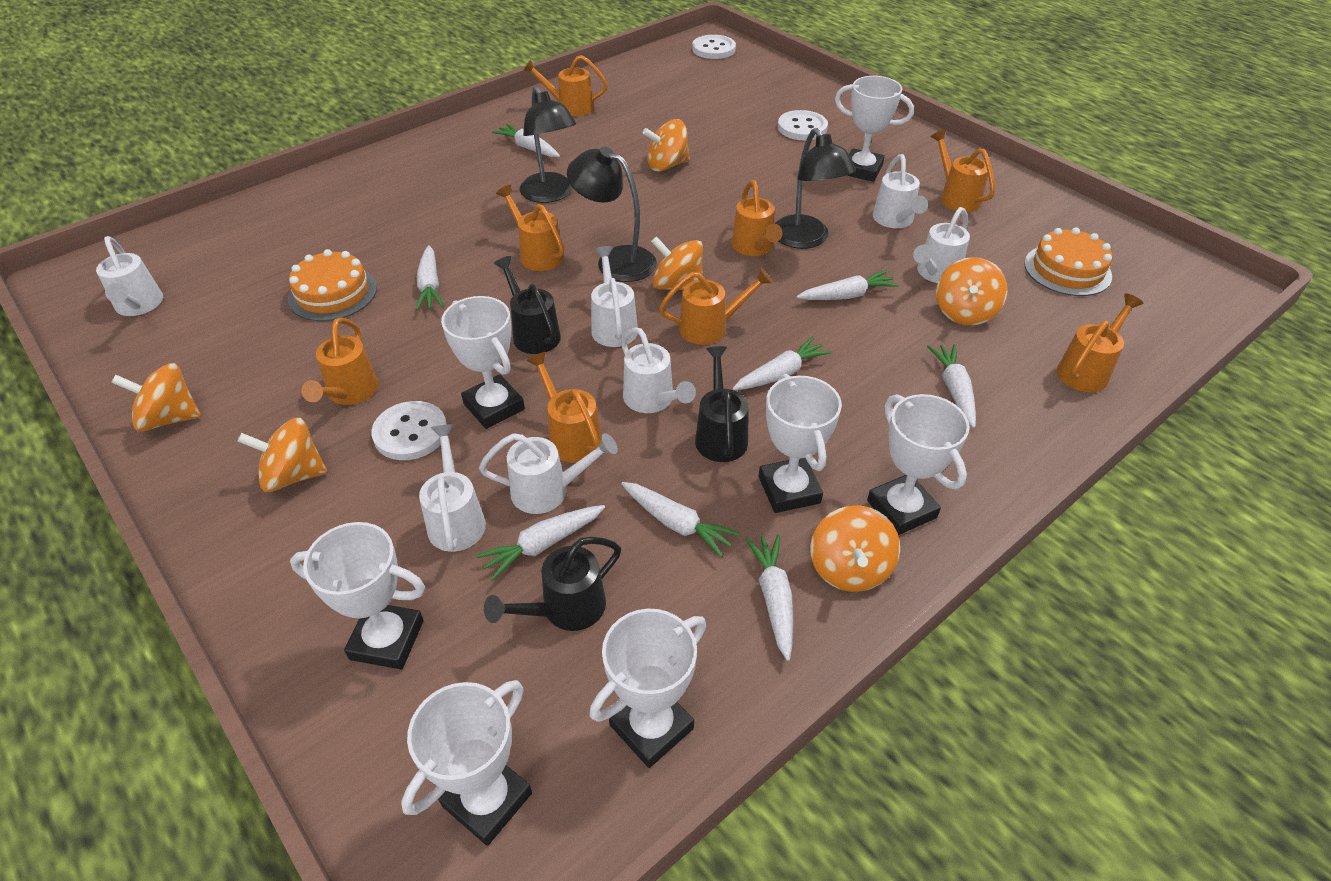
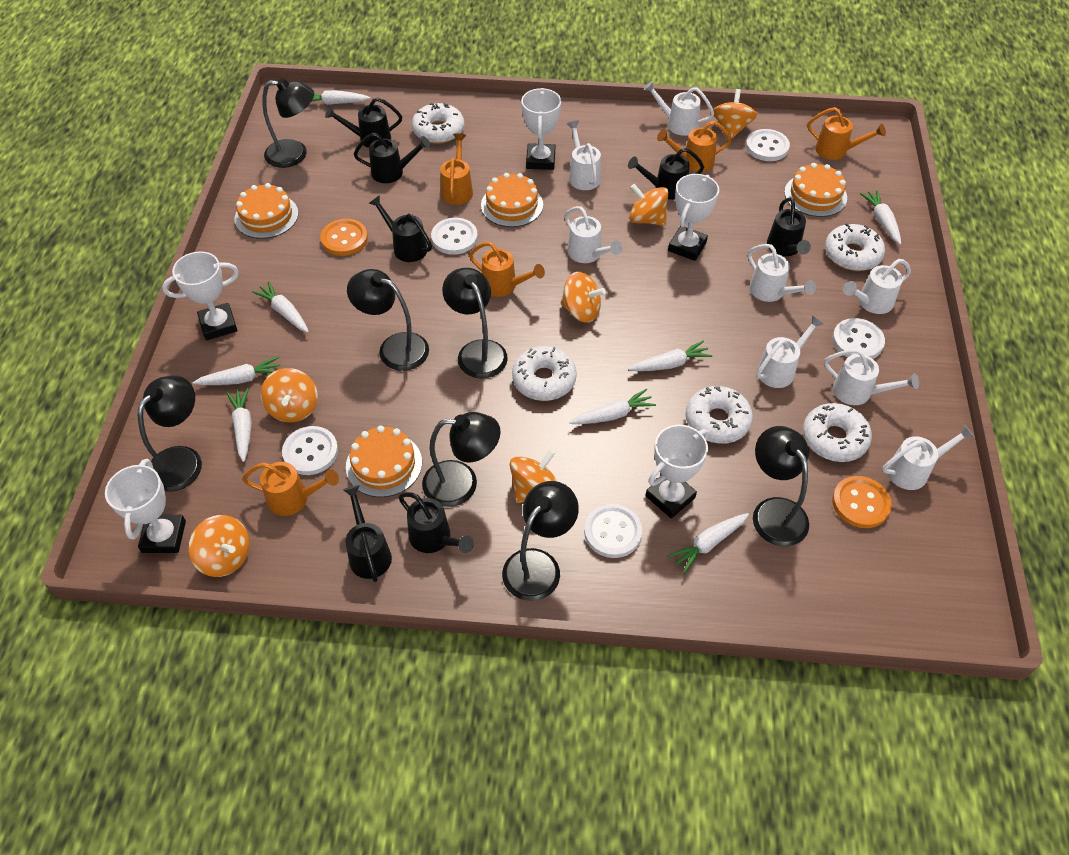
black lamp: [520,86,576,203] [567,147,657,282] [775,128,856,249] = 3 -> [138,375,202,492] [262,78,314,168] [347,269,429,371] [422,412,501,507] [442,268,508,378] [502,481,579,601] [753,426,809,546] = 7
black watering can: [484,537,621,631] [494,256,561,354] [695,346,749,462] = 3 -> [325,97,402,148] [343,485,392,582] [354,133,430,183] [369,195,432,262] [398,492,474,553] [628,148,704,200] [767,197,811,256] = 7
orange button: none = 0 -> [320,219,368,256] [832,476,892,528] = 2
orange cake: [288,249,377,321] [1024,227,1113,296] = 2 -> [234,183,298,239] [346,426,422,497] [481,173,543,227] [784,163,847,217] = 4
orange watering can: [301,318,378,405] [496,185,564,271] [523,55,608,116] [526,352,602,463] [659,268,773,345] [731,180,782,256] [931,129,995,212] [1057,294,1144,392] = 8 -> [242,462,339,516] [440,133,473,205] [469,242,545,297] [657,121,731,172] [807,107,886,160] = 5
white button: [371,401,447,460] [692,35,736,59] [778,110,828,141] = 3 -> [282,426,338,475] [431,218,478,255] [584,504,642,558] [746,129,790,161] [832,318,885,359] = 5
white donut: none = 0 -> [412,103,464,144] [512,346,577,401] [686,386,753,444] [803,403,872,462] [825,224,885,271] = 5
white trophy: [290,522,425,669] [401,680,532,846] [441,296,525,429] [589,609,706,768] [758,374,842,513] [835,76,914,182] [867,394,970,535] = 7 -> [105,459,186,553] [162,251,239,340] [521,88,561,170] [645,425,709,519] [668,174,719,261] = 5
white watering can: [96,236,163,316] [419,424,486,552] [479,433,618,514] [591,246,638,347] [621,327,696,413] [873,154,928,228] [913,207,970,283] = 7 -> [565,206,622,263] [567,120,601,190] [644,81,714,136] [748,244,816,302] [756,315,824,388] [824,349,919,405] [843,259,911,314] [882,424,975,490] = 8

